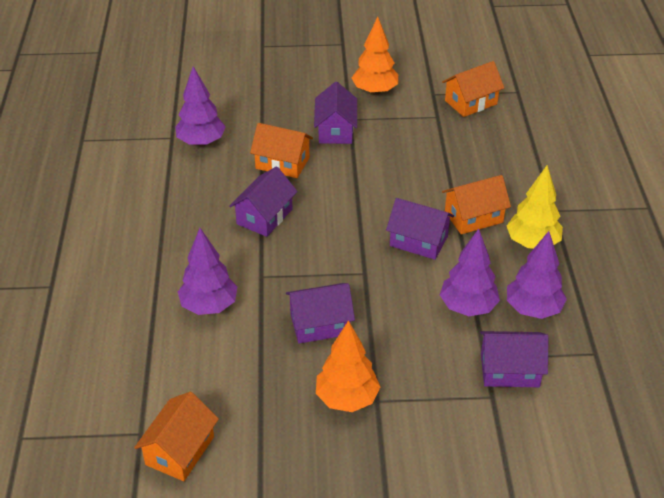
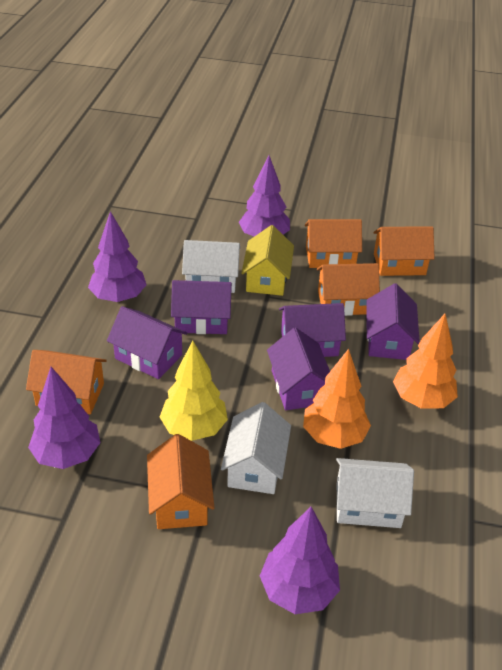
orange house: [134,392,219,481] [250,123,313,178] [442,61,504,117] [442,175,511,234] = 4 -> [26,350,106,414] [147,434,214,529] [305,219,362,268] [317,263,380,316] [373,226,435,276] = 5
white house: none = 0 -> [182,240,240,293] [221,402,291,494] [336,458,414,528] = 3
yellow house: none = 0 -> [241,225,294,296] = 1

